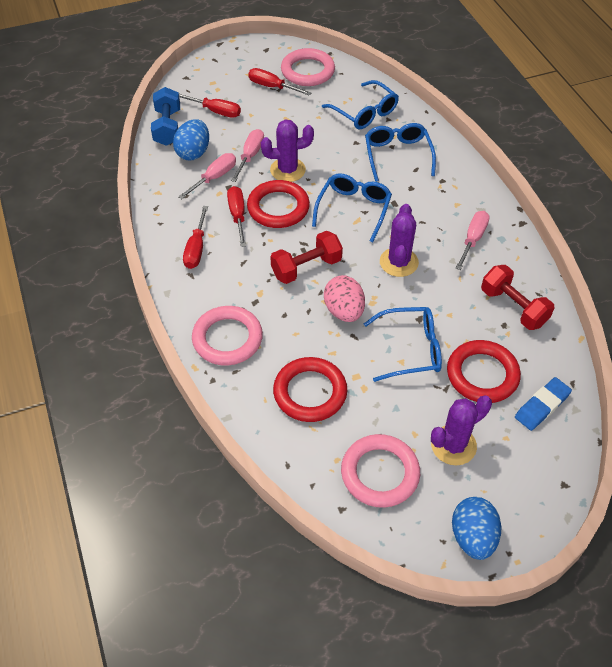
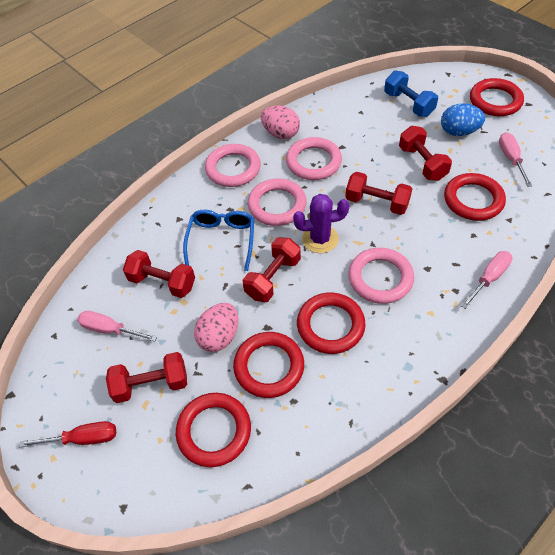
blue egg: [173,119,209,160] [452,497,501,560] = 2 -> [441,103,485,136] = 1
blue eraser: [515,377,572,431] = 1 -> none = 0
blue glasses: [312,173,392,242] [322,80,399,129] [364,307,442,382] [365,123,436,182] = 4 -> [183,210,254,271] = 1
pink egg: [324,275,365,322] = 1 -> [194,303,238,352] [261,105,300,139] = 2
pink ring: [192,306,263,365] [281,48,335,86] [341,434,420,508] = 3 -> [205,144,261,187] [248,179,306,226] [286,137,342,180] [348,248,414,304] = 4
purple cactus: [261,119,314,182] [380,204,419,277] [431,395,492,465] = 3 -> [293,194,349,253] = 1
red dumbbell: [270,231,343,284] [481,265,555,330] = 2 -> [106,352,187,403] [123,250,195,298] [243,237,301,302] [345,172,412,215] [399,126,452,181] = 5
red ring: [247,180,310,228] [273,357,347,422] [447,340,521,403] = 3 -> [176,393,251,467] [233,332,304,398] [297,293,365,354] [444,173,506,221] [470,78,524,116] = 5
red screwdriver: [179,94,241,118] [183,206,208,269] [227,186,246,247] [248,68,311,96] = 4 -> [19,421,116,447] = 1

